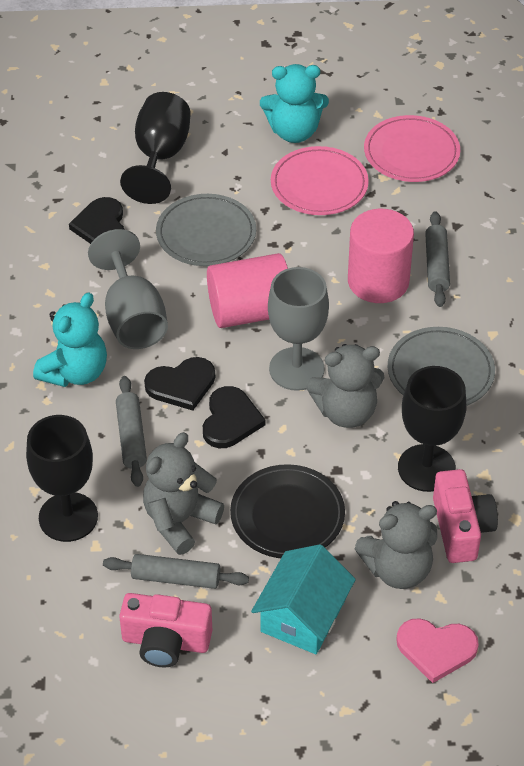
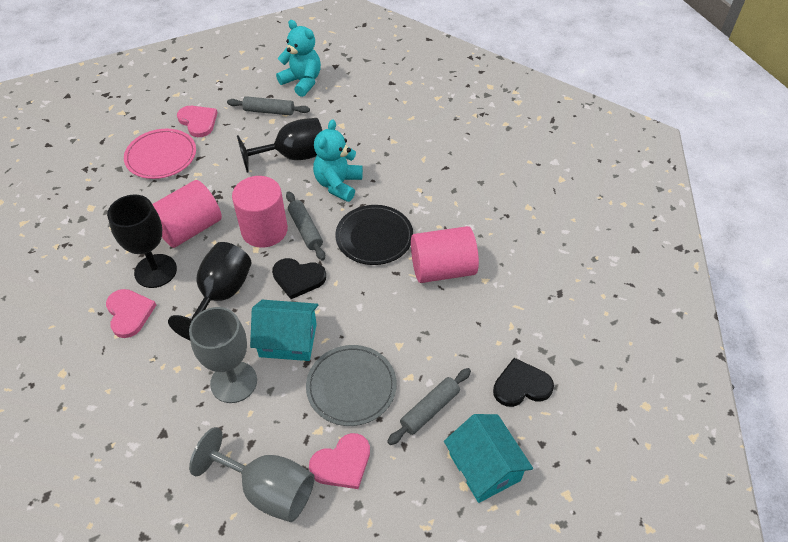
black heart: [69,197,125,244] [144,357,215,411] [203,386,266,448] = 3 -> [272,258,326,299] [493,358,554,407] = 2
grey plate: [156,194,256,266] [387,327,495,406] = 2 -> [306,345,396,426] = 1
grey teddy bear: [143,432,224,555] [306,344,384,428] [354,501,437,589] = 3 -> none = 0
pink camera: [119,593,212,668] [433,469,498,563] = 2 -> none = 0
pink cylinder: [207,253,288,328] [348,209,414,303] = 2 -> [152,180,222,248] [232,176,288,248] [411,226,479,283] = 3
pink heart: [396,618,479,683] = 1 -> [106,289,156,338] [177,106,217,137] [309,433,370,489] = 3
pink plate: [271,146,369,215] [364,115,460,182] = 2 -> [124,129,196,179] = 1
turquoise house: [251,544,356,654] = 1 -> [250,300,318,361] [444,414,533,503] = 2

